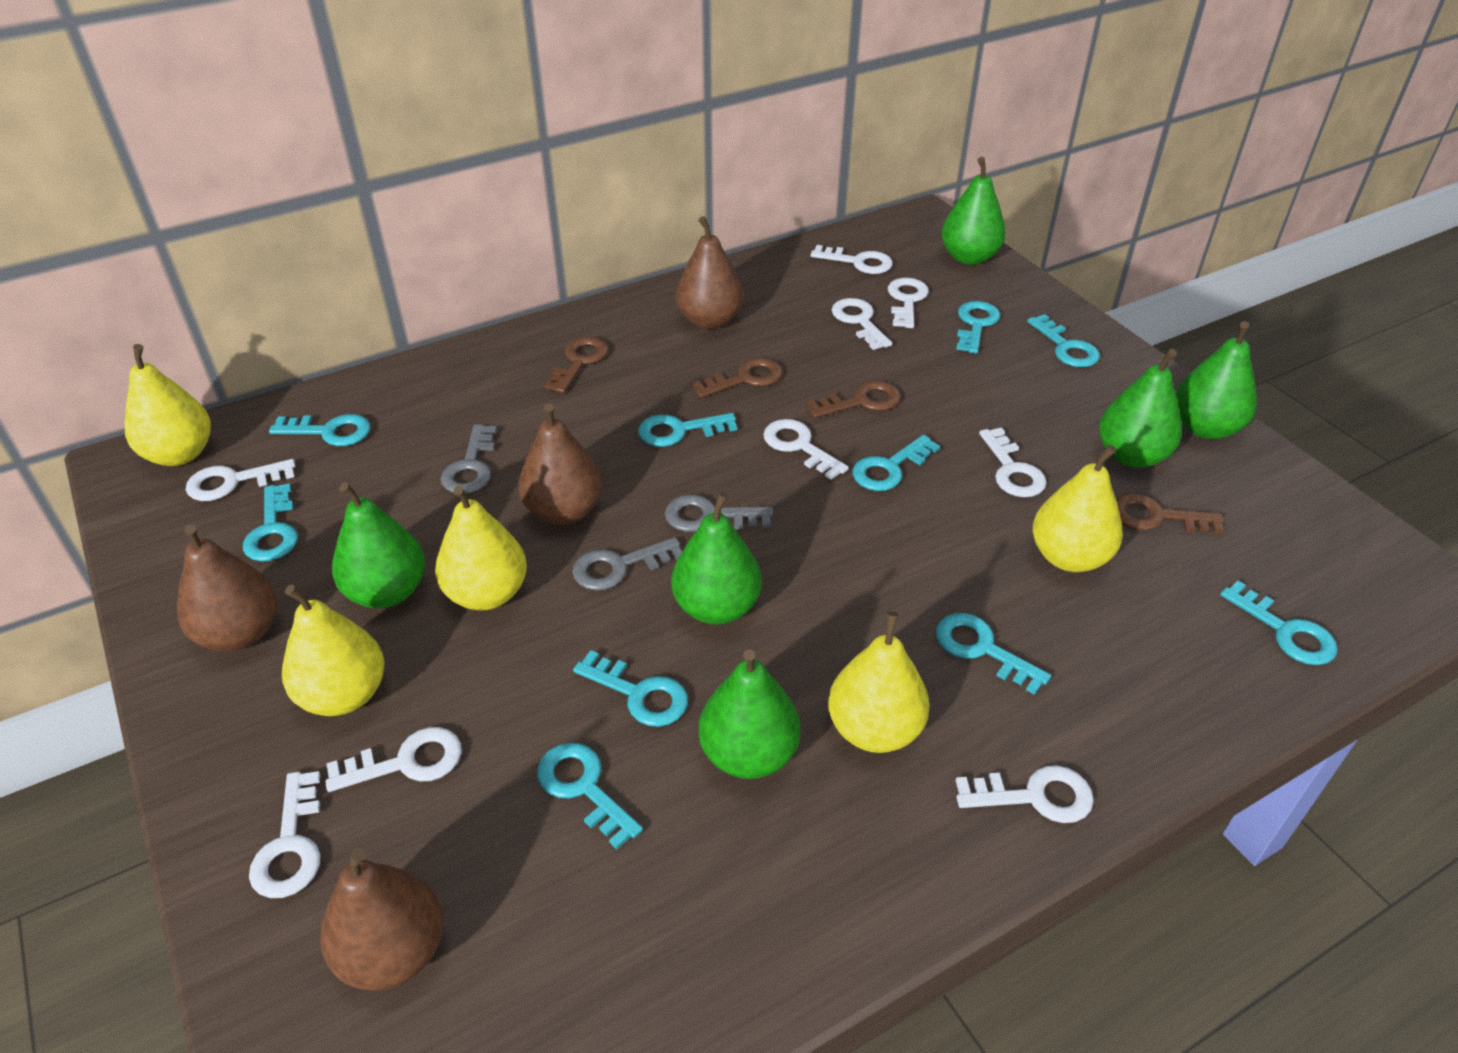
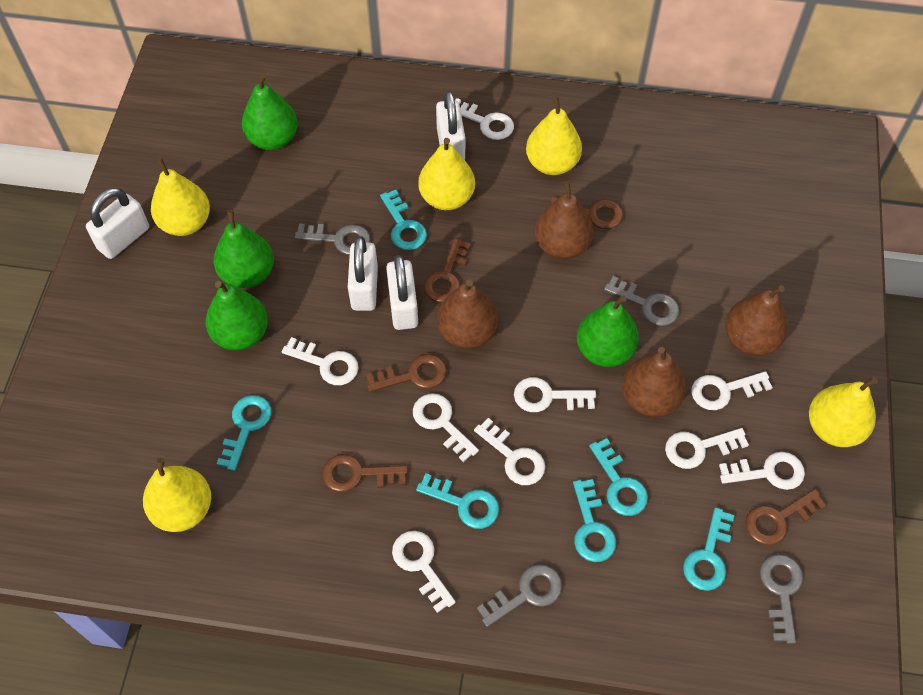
brown key: [544,337,608,393] [692,357,783,398] [807,380,901,418] [1116,493,1224,534] = 4 -> [322,454,408,492] [366,354,447,392] [423,238,471,303] [549,197,623,229] [745,489,827,545] = 5
green pear: [332,482,425,608] [671,492,761,624] [699,649,800,779] [941,157,1006,265] [1099,349,1182,468] [1176,321,1257,439] = 6 -> [206,281,268,350] [214,209,274,288] [242,73,298,150] [577,295,639,367] = 4
grey key: [440,424,497,494] [572,537,682,591] [665,495,773,532] = 3 -> [294,223,370,255] [477,564,562,627] [604,276,679,326] [760,554,803,644] = 4
turquoise key: [243,483,298,562] [269,414,370,446] [537,743,643,849] [573,650,688,727] [638,413,737,447] [852,435,940,491] [936,613,1051,695] [956,301,1000,354] [1027,314,1100,367] [1220,581,1337,665] = 10 -> [217,395,272,471] [380,190,427,250] [416,473,499,529] [573,479,616,562] [589,438,648,516] [683,508,734,591] = 6
white padlock: none = 0 -> [86,188,149,259] [348,236,378,311] [386,255,418,330] [436,91,465,160] = 4

